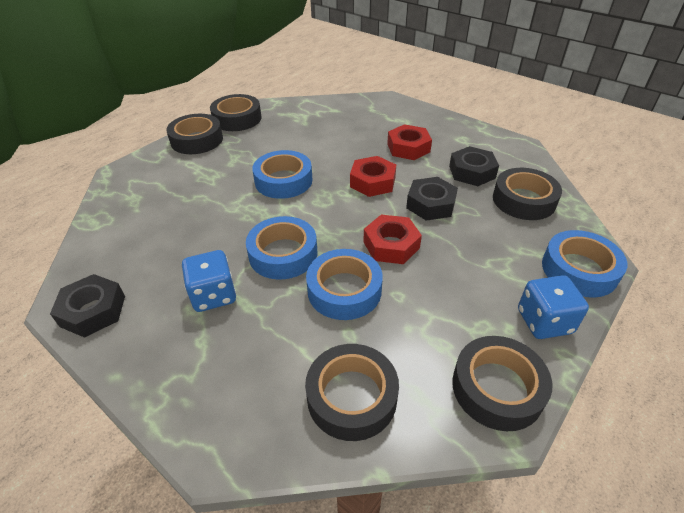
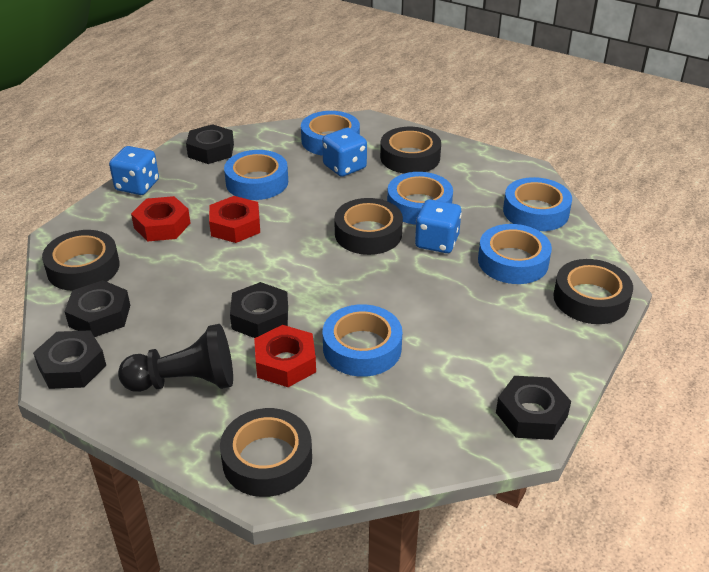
black nut: [50,274,125,338] [406,177,458,221] [449,146,499,186] = 3 -> [33,330,106,389] [64,280,130,337] [186,124,234,164] [230,282,288,338] [496,376,571,440] = 5
black pawn: none = 0 -> [118,324,233,392] = 1
blue dice: [182,250,236,312] [518,275,589,339] = 2 -> [109,146,159,195] [322,128,367,177] [415,199,462,253] = 3
blue tape: [246,216,317,279] [252,150,313,199] [306,249,383,320] [542,230,628,297] = 4 -> [224,150,288,200] [301,111,360,156] [323,304,402,377] [387,172,453,225] [478,224,552,284] [503,177,572,231] = 6

